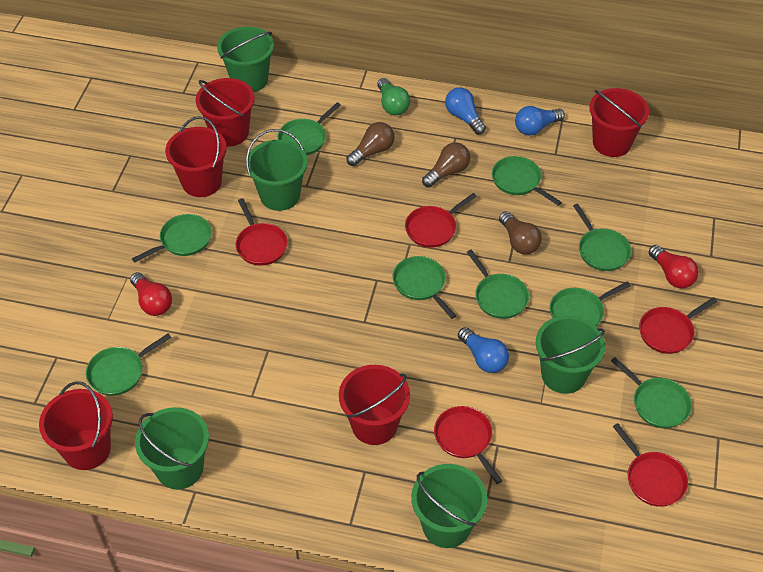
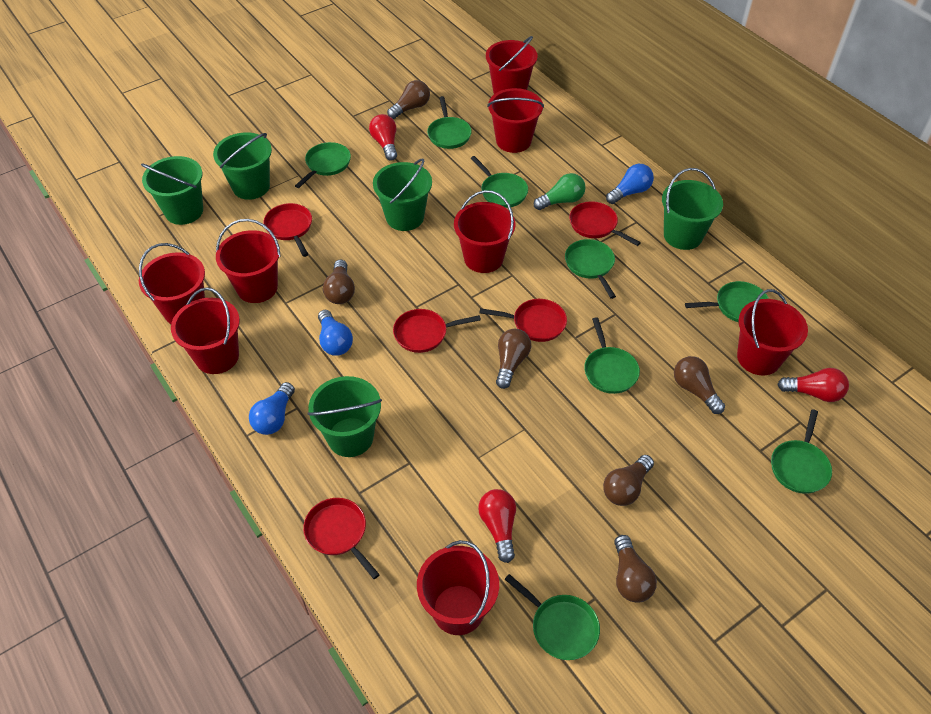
brown light bulb: [347,122,394,166] [422,142,470,188] [499,211,542,254] = 3 -> [323,260,355,304] [387,80,430,119] [496,329,531,389] [603,455,654,506] [614,535,657,603] [674,356,725,414] = 6
green pan: [86,333,171,396] [132,214,212,262] [278,102,341,155] [392,256,456,319] [467,249,529,319] [492,156,562,206] [550,281,631,326] [573,204,631,271] [611,357,692,428] = 9 -> [295,142,351,188] [427,96,472,149] [471,156,528,208] [504,574,600,660] [565,239,616,299] [584,317,640,394] [685,281,769,322] [771,409,832,494] = 8
red bucket: [39,381,113,470] [165,116,227,197] [195,78,255,146] [339,365,410,445] [589,88,649,157] = 5 -> [139,243,205,324] [171,288,240,374] [216,219,281,303] [417,540,499,635] [454,190,515,273] [486,36,538,94] [487,88,544,153] [737,289,808,376] = 8
red light bulb: [130,272,172,316] [648,245,699,288] = 2 -> [369,114,397,161] [478,489,516,563] [777,368,849,402] = 3

